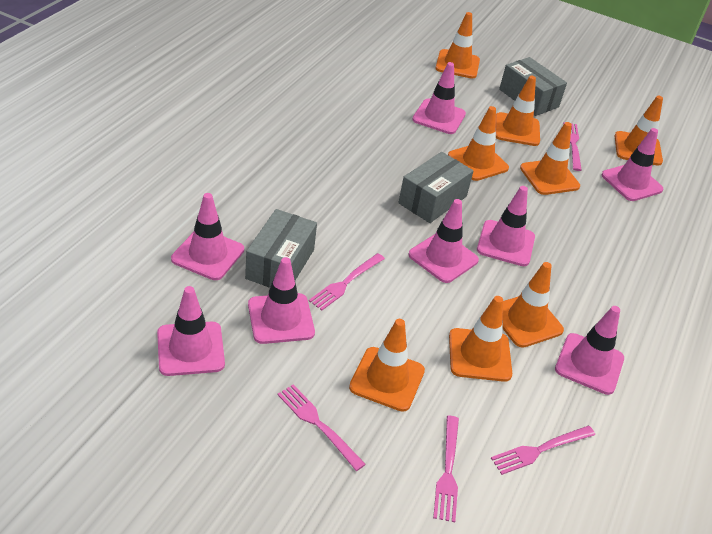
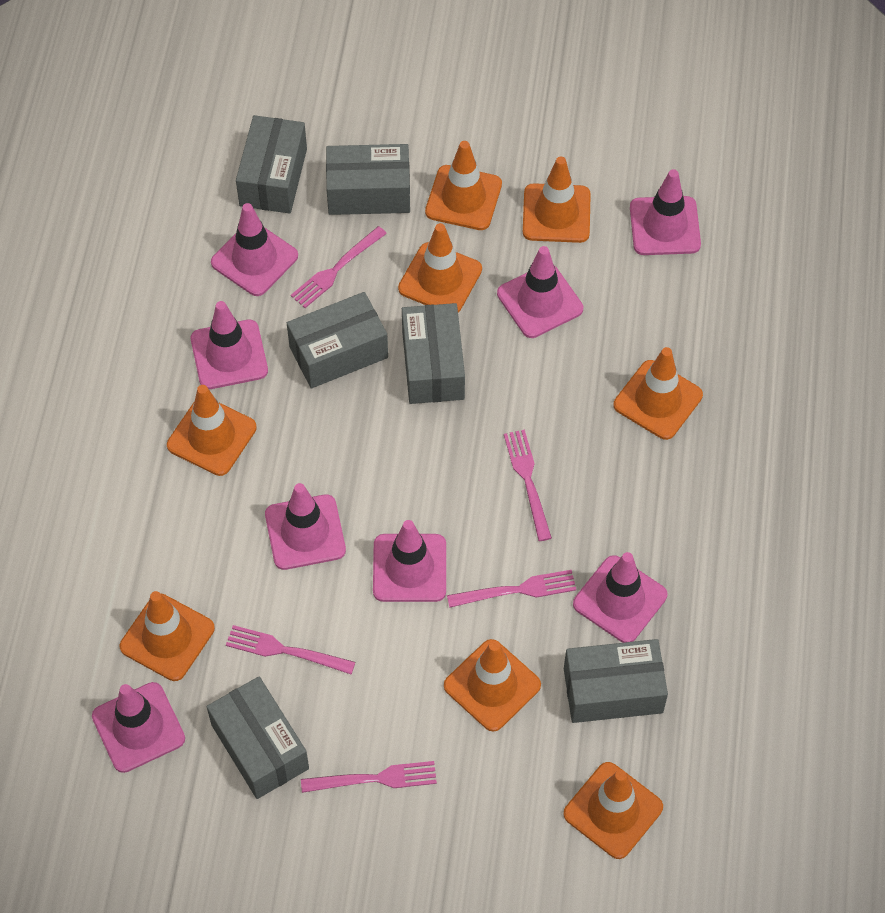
grey box: [245,209,317,287] [398,152,474,223] [499,57,567,116] = 3 -> [207,677,309,799] [236,115,307,214] [287,292,388,388] [326,144,410,215] [402,303,465,404] [564,639,668,723] = 6

